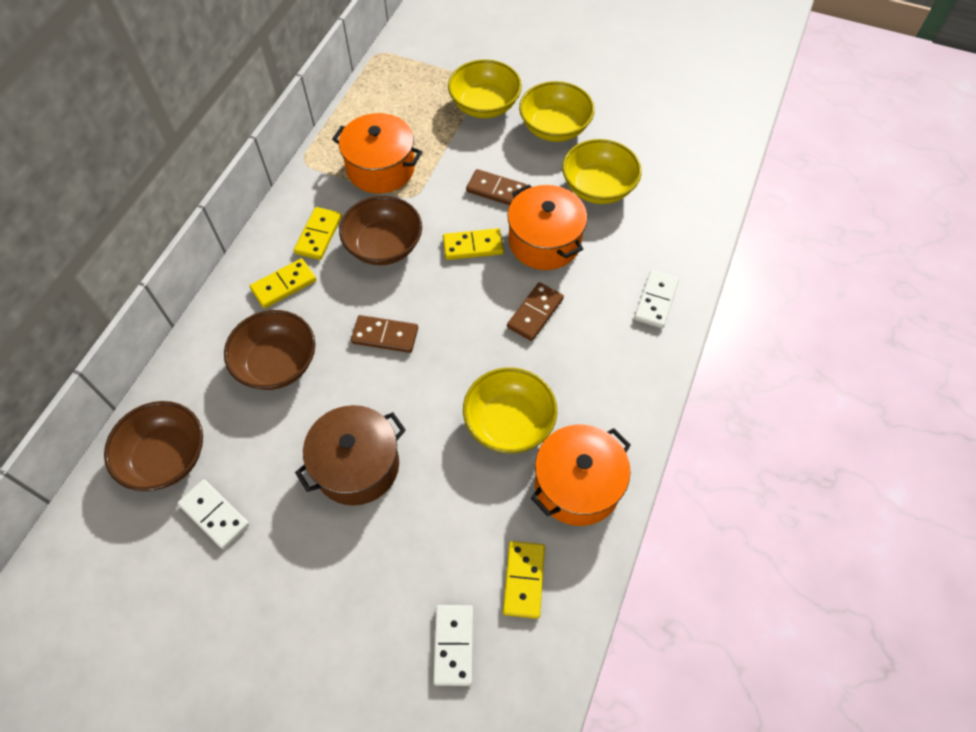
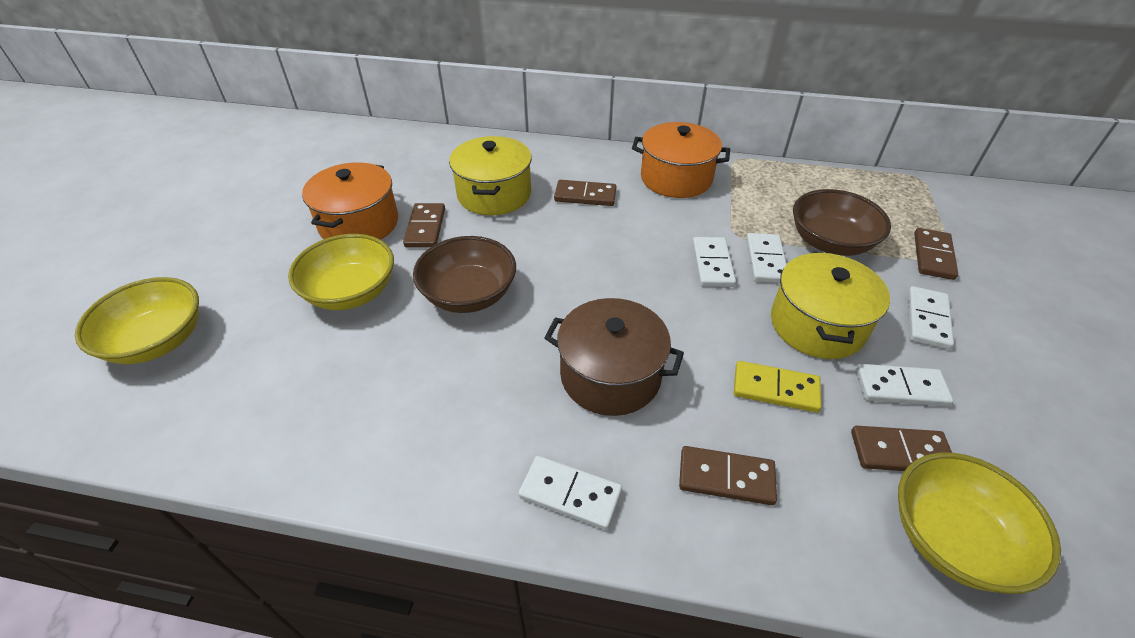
brown bowl: [104,401,203,491] [224,310,316,390] [339,196,422,265] = 3 -> [413,236,516,313] [793,189,891,256] = 2
brown domino: [351,315,418,353] [466,169,527,205] [507,282,564,341] = 3 -> [403,203,445,247] [554,180,617,206] [679,446,777,505] [851,426,952,471] [914,228,958,280] = 5
orange pot: [332,113,422,193] [507,185,587,270] [531,424,631,526] = 3 -> [302,162,398,240] [632,122,730,198] = 2
white domino: [177,479,249,549] [433,605,473,686] [634,270,679,328] = 3 -> [518,456,622,530] [692,237,736,287] [746,233,787,283] [856,364,954,407] [908,286,954,350] = 5
yellow bowl: [448,59,522,118] [463,367,557,453] [519,81,595,142] [562,139,642,204] = 4 -> [75,277,199,364] [288,234,394,310] [898,452,1061,594] = 3
yellow domino: [250,258,317,308] [294,207,342,260] [443,228,504,260] [503,541,545,619] = 4 -> [734,361,822,413] = 1
yellow pot: none = 0 -> [449,136,532,215] [771,251,890,359] = 2

